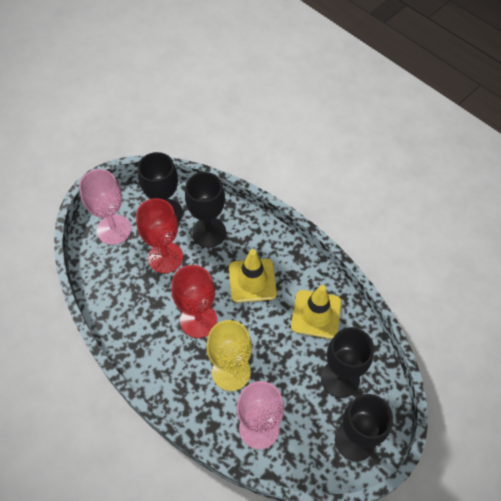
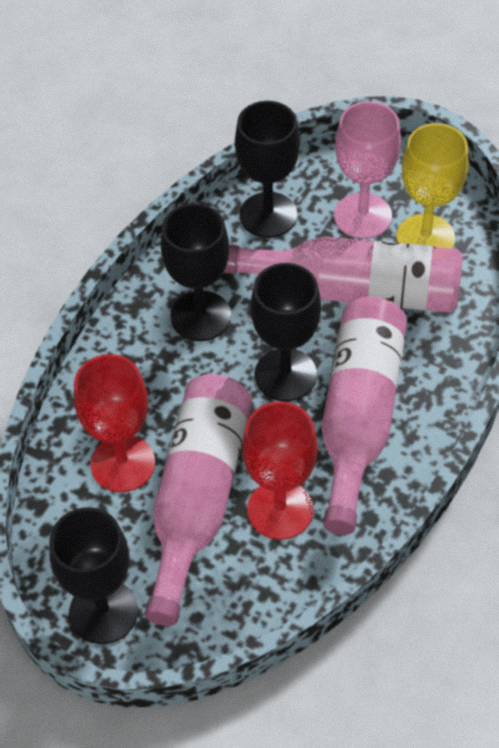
pink bottle: none = 0 -> [145,374,252,626] [224,236,463,313] [322,297,407,535] = 3
pink goblet: [79,169,131,245] [237,381,284,449] = 2 -> [334,101,401,239] = 1
yellow traffic cone: [229,249,277,303] [291,285,342,339] = 2 -> none = 0

